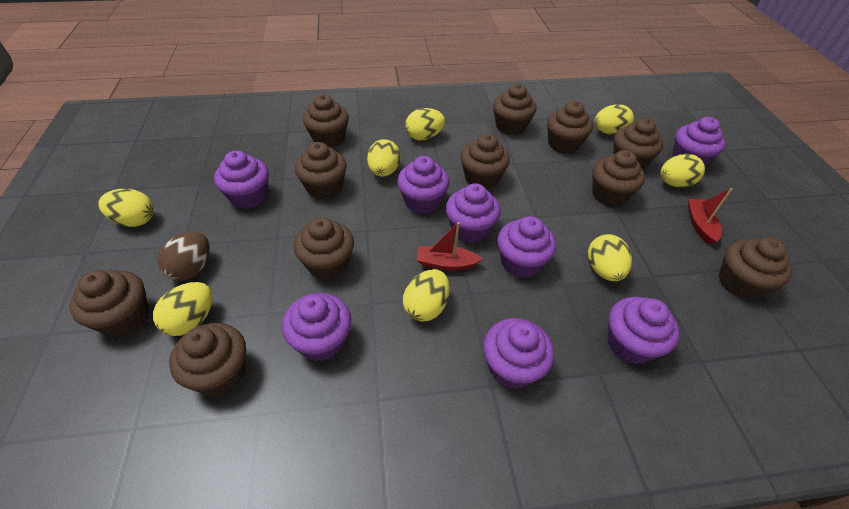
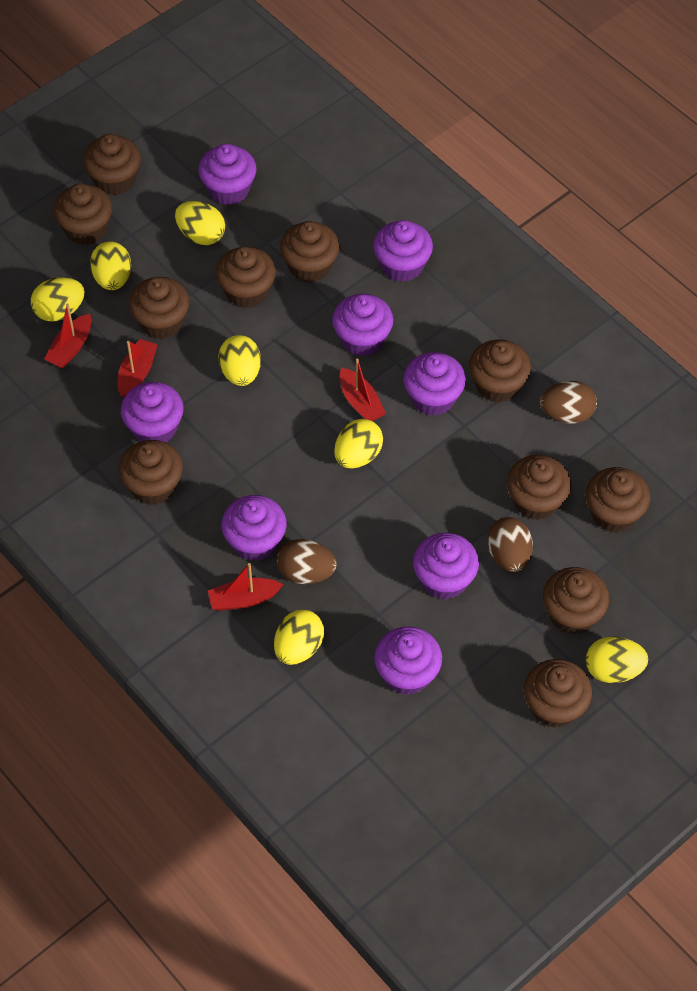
brown egg: [158,231,210,281] = 1 -> [277,539,337,584] [487,517,533,572] [540,381,597,424] = 3
red boat: [417,222,482,271] [688,188,733,245] = 2 -> [44,303,91,368] [118,339,158,397] [208,563,284,611] [340,358,386,421] = 4
yellow egg: [98,189,154,227] [153,282,213,336] [367,139,401,177] [403,269,450,322] [405,108,445,140] [588,234,632,281] [595,104,634,135] [660,154,705,188] = 8 -> [31,277,85,321] [90,242,131,290] [175,201,225,245] [218,335,261,386] [274,610,324,665] [334,419,383,468] [586,637,648,683] = 7

